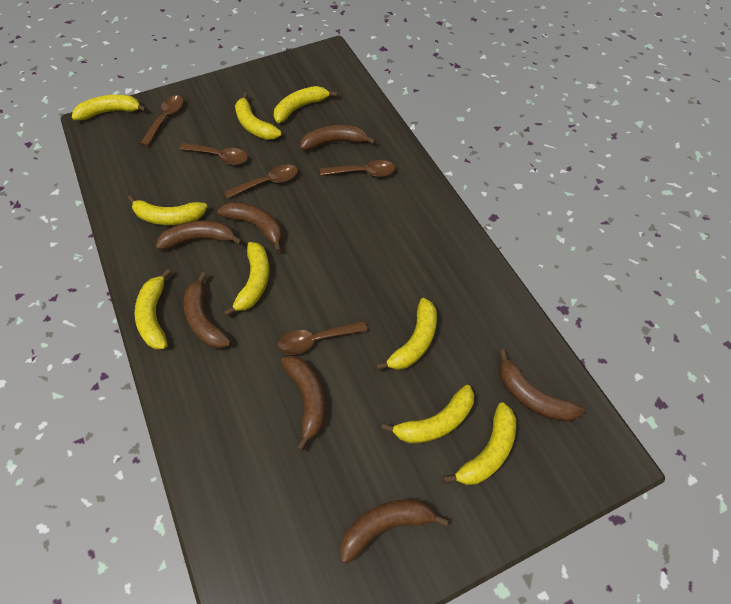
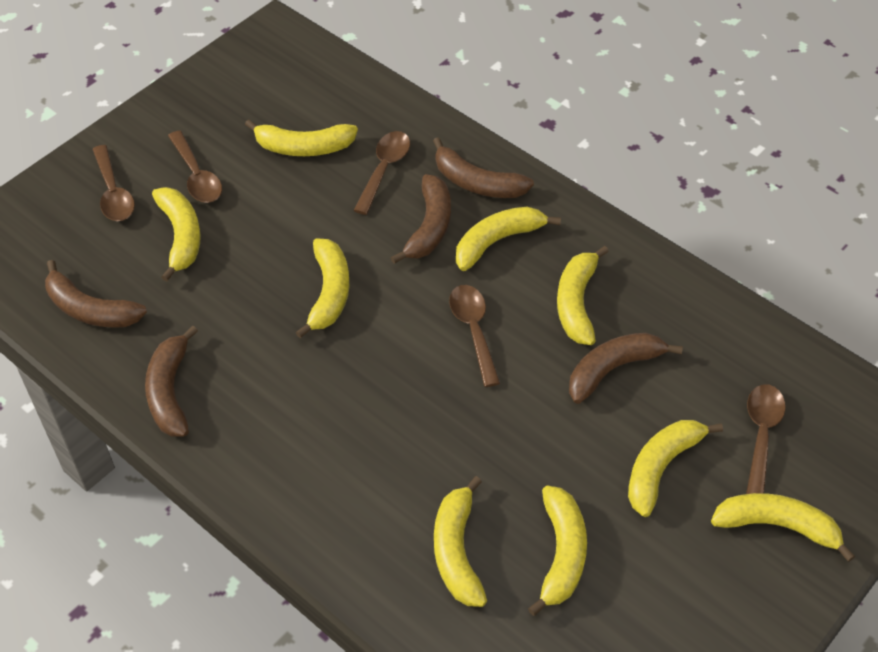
brown banana: [156,220,243,250] [184,272,231,349] [217,202,282,252] [281,356,325,451] [300,125,376,150] [340,499,449,563] [499,349,585,422] = 7 -> [45,260,147,328] [145,326,198,437] [391,174,451,264] [433,137,534,198] [569,333,683,404] = 5

